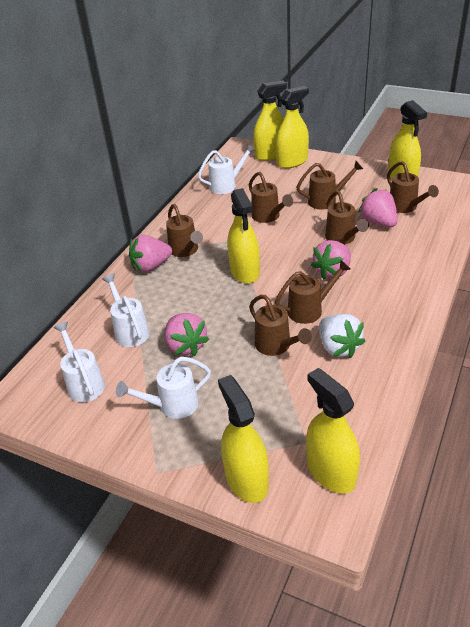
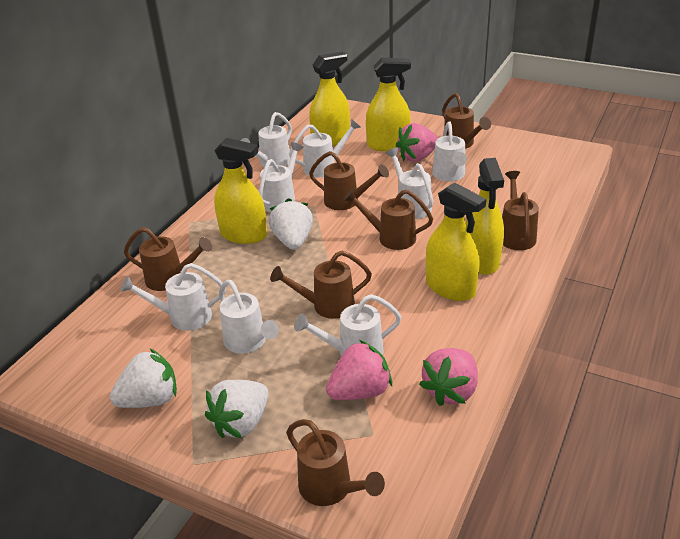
pink strawberry: [129,235,172,272] [165,313,209,356] [311,240,351,280] [358,188,398,227] = 4 -> [326,340,392,400] [395,123,438,162] [419,348,478,406] = 3
white strawberry: [319,314,366,358] = 1 -> [110,349,177,408] [205,380,269,438] [269,198,313,250] = 3
white watering can: [53,322,105,402] [102,274,150,347] [116,357,211,419] [198,144,256,194] = 4 -> [120,263,226,331] [219,280,279,354] [241,112,292,167] [259,142,303,213] [289,118,360,177] [294,294,401,356] [386,147,433,219] [432,121,467,181] = 8
yellow spray bottle: [218,375,269,503] [227,188,260,284] [253,80,287,161] [276,86,309,168] [306,368,360,494] [388,100,427,180] = 6 -> [214,138,267,244] [309,51,350,146] [366,58,411,151] [426,182,486,301] [466,158,504,275] = 5

